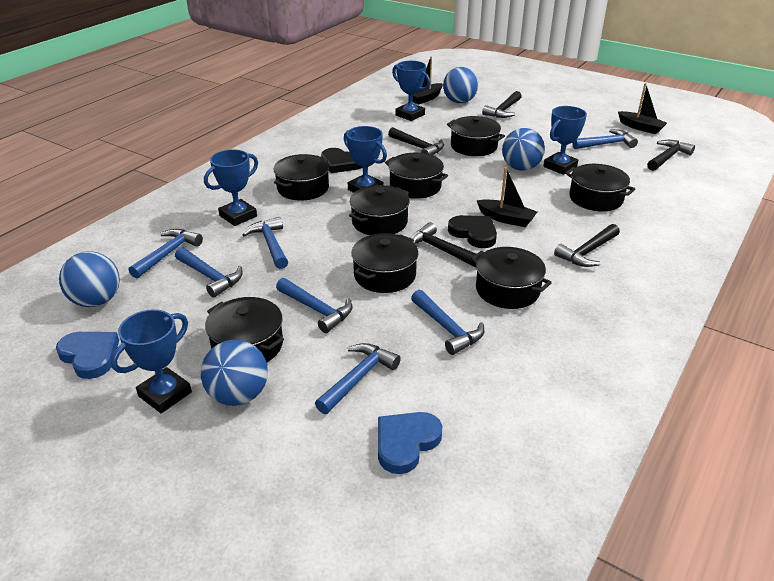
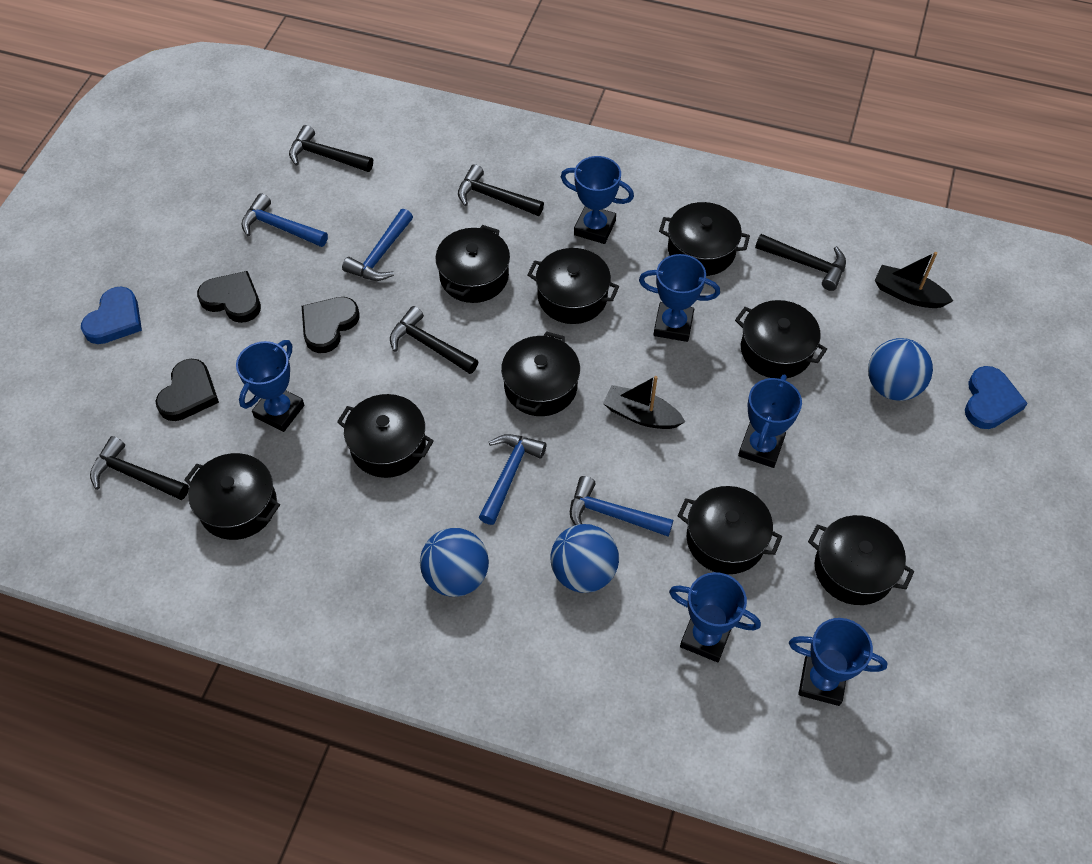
black boat: [413,56,443,104] [476,167,537,227] [618,83,667,134] = 3 -> [603,376,685,429] [875,252,953,308] = 2
black heart: [321,148,362,173] [448,215,497,248] = 2 -> [155,359,219,421] [197,271,261,323] [302,297,359,353] = 3
black pot: [205,297,284,363] [273,154,329,201] [349,185,410,235] [351,233,418,293] [385,153,448,199] [447,116,505,156] [471,247,552,309] [565,164,635,211] = 8 -> [184,453,280,540] [337,394,434,478] [436,225,510,303] [501,331,580,416] [527,248,619,324] [659,202,750,276] [678,486,782,574] [735,300,827,379] [808,515,914,605] = 9
blue ball: [59,251,120,307] [201,340,268,406] [443,67,478,103] [502,128,545,171] = 4 -> [420,528,489,597] [550,524,619,593] [868,338,933,401] = 3
blue hammer: [129,229,203,278] [175,247,243,298] [242,217,288,269] [276,278,353,333] [315,343,401,414] [411,290,484,355] [572,129,638,149] = 7 -> [241,193,328,247] [342,209,413,281] [479,434,546,525] [570,476,673,537] = 4
blue trophy: [111,309,192,413] [204,149,258,226] [344,126,387,193] [392,61,431,121] [543,106,587,175] = 5 -> [236,340,304,432] [561,156,634,244] [639,254,720,342] [669,572,761,662] [738,374,802,468] [789,618,888,706] = 6

